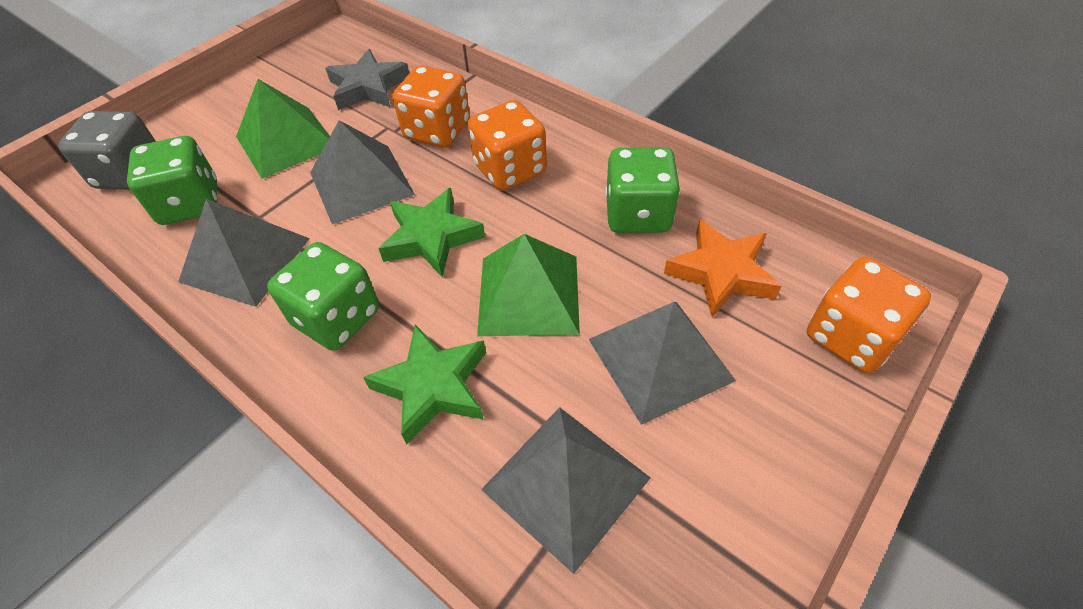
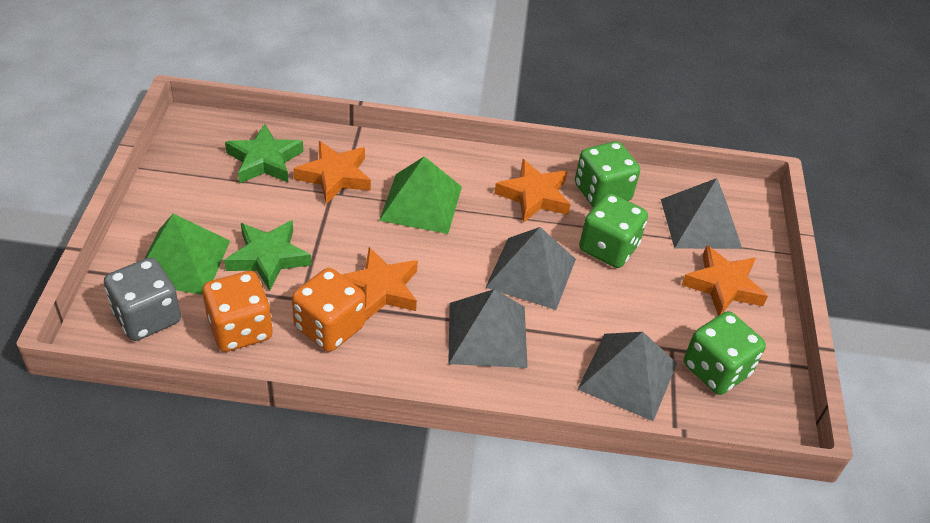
grey star: [325,49,409,110] = 1 -> none = 0
orange dice: [392,66,470,148] [468,100,547,190] [807,257,931,373] = 3 -> [202,271,273,352] [292,268,365,352] = 2
orange star: [664,219,782,317] = 1 -> [294,141,371,204] [342,247,418,321] [494,159,571,223] [682,245,768,316] = 4

